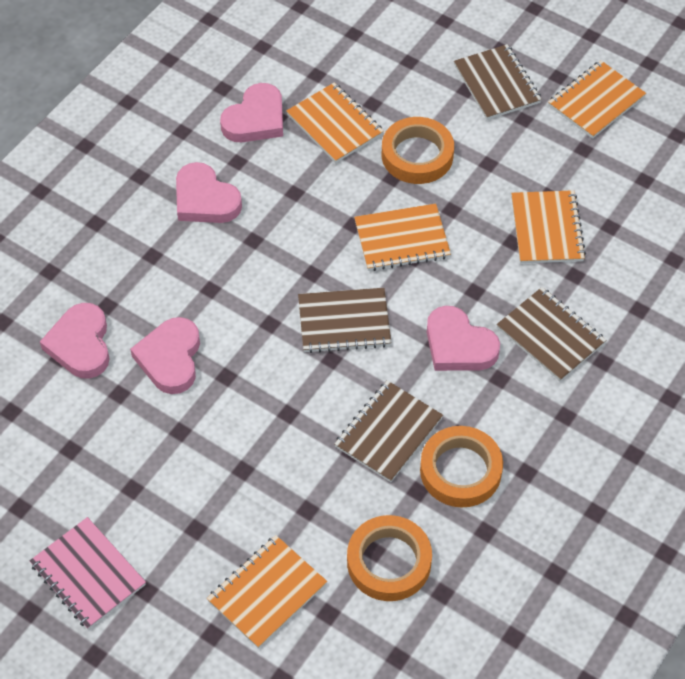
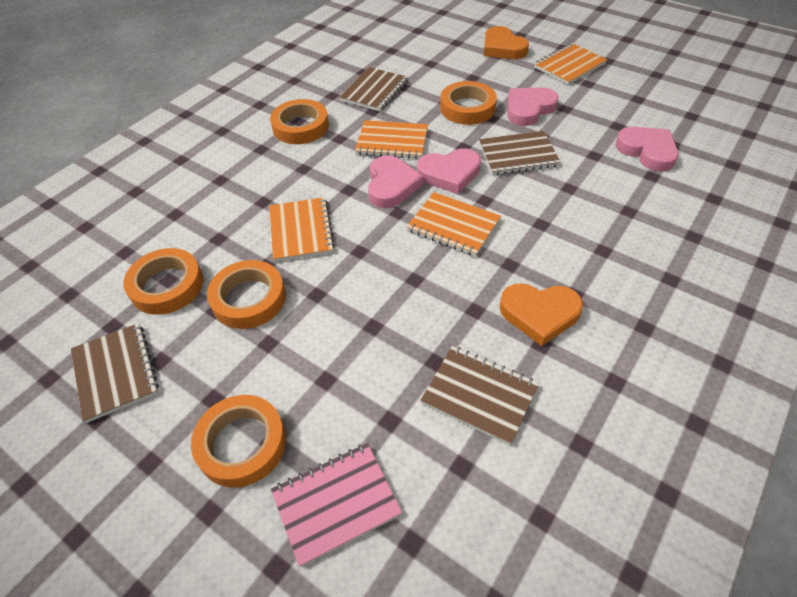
orange heart: none = 0 -> [484,26,529,59] [500,283,583,346] = 2
orange notebook: [207,535,327,648] [286,82,384,163] [354,203,451,271] [511,190,586,264] [548,60,646,139] = 5 -> [269,197,335,262] [355,120,428,159] [406,192,501,256] [534,43,607,85] = 4
orange tape: [347,515,432,601] [382,117,454,184] [420,426,503,507] = 3 -> [123,248,203,315] [191,395,286,488] [207,260,286,329] [270,99,329,144] [440,81,497,125] = 5
pink heart: [40,303,110,379] [130,317,200,394] [176,162,242,223] [220,83,283,142] [427,306,500,371] = 5 -> [368,155,423,208] [417,149,481,194] [508,87,559,126] [615,127,679,172] = 4

